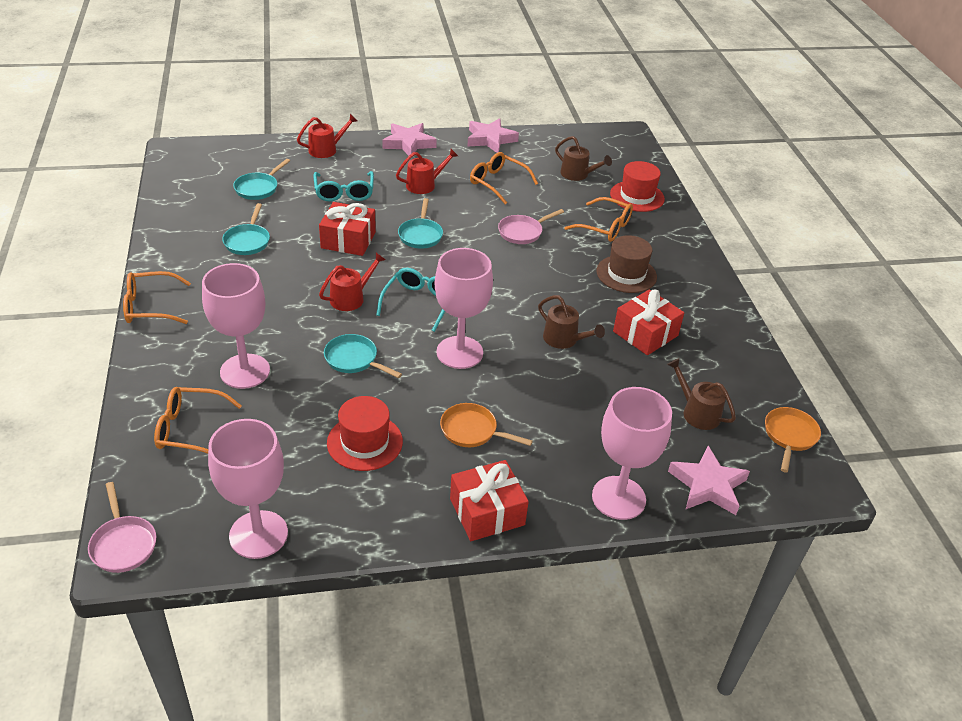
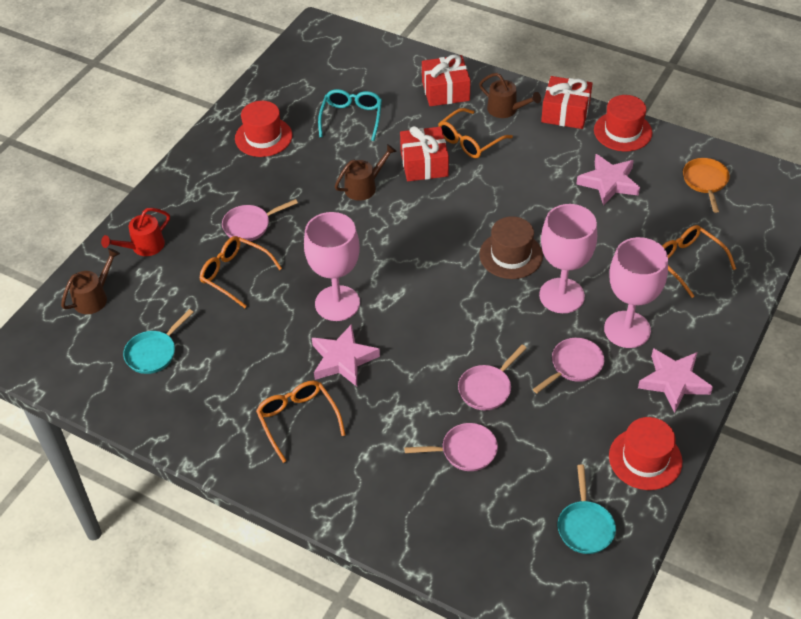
orange pan: [440,403,533,447] [765,407,821,473] = 2 -> [683,158,730,213] = 1
pink goblet: [202,263,270,389] [208,419,288,559] [435,248,493,369] [592,387,672,520] = 4 -> [304,212,360,321] [539,204,597,313] [604,237,668,348] = 3
pink pan: [88,482,156,573] [498,209,564,244] = 2 -> [222,199,298,242] [404,423,498,471] [458,345,526,410] [533,338,604,393] = 4
red hat: [327,396,403,471] [610,161,665,212] = 2 -> [235,101,292,157] [594,95,652,151] [609,417,682,490] = 3
red watering can: [297,114,357,158] [319,252,386,311] [396,149,458,194] = 3 -> [101,208,170,256] = 1
turquoise glasses: [314,171,374,201] [376,268,445,332] = 2 -> [318,89,382,141] = 1
turquoise pan: [222,203,270,255] [233,159,290,200] [324,334,402,378] [398,198,443,249] = 4 -> [123,309,193,374] [558,465,616,554] = 2

